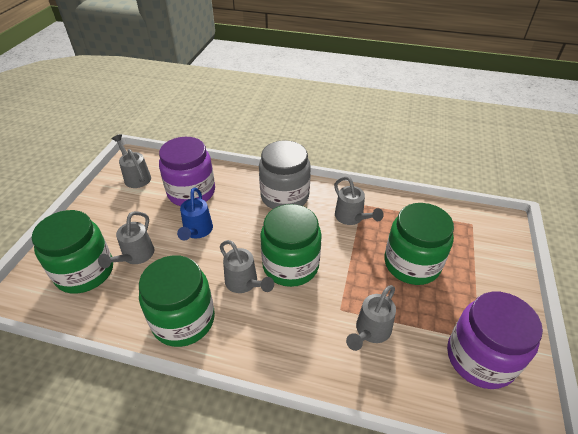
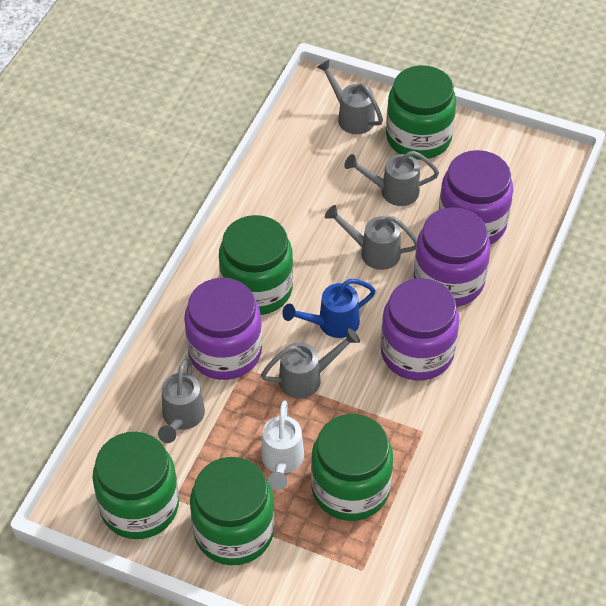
green jar: [32,210,113,294] [139,255,215,347] [260,204,322,287] [384,203,454,285] = 4 -> [92,432,179,539] [190,457,275,565] [219,215,293,315] [311,414,393,521] [386,65,456,160] = 5
grey jar: [259,140,311,209] = 1 -> none = 0
purple jar: [159,137,215,206] [447,292,543,389] = 2 -> [184,278,262,380] [381,278,459,381] [414,207,491,307] [439,150,513,245] = 4
white watering can: none = 0 -> [261,401,304,490] = 1

